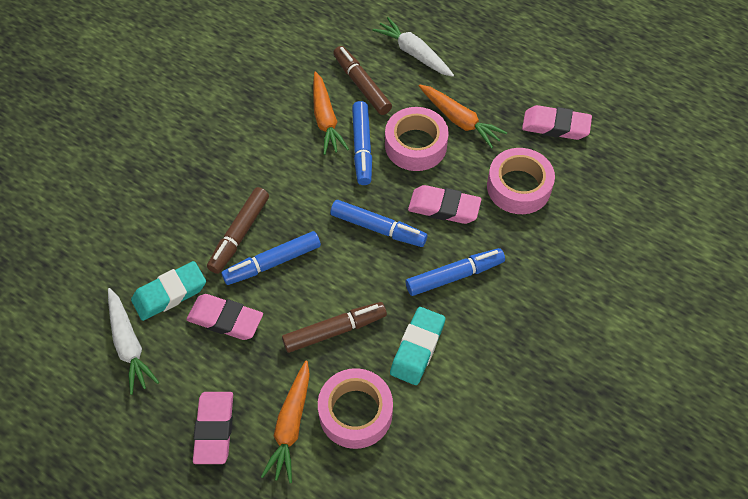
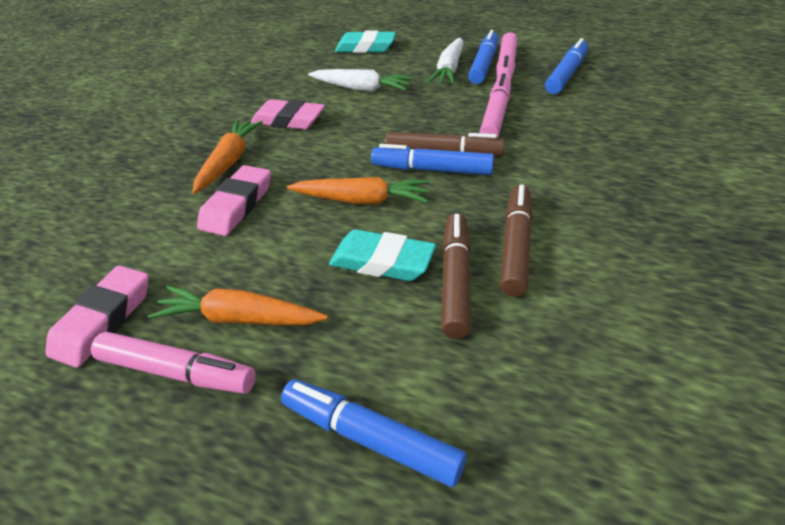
pink eraser: [186,294,263,340] [193,392,233,464] [408,185,482,224] [522,105,592,140] = 4 -> [45,265,149,368] [197,165,271,236] [251,99,325,130] = 3
pink marker: none = 0 -> [91,332,256,393] [480,73,511,138] [497,32,517,80] = 3
pink tape: [318,368,393,449] [385,107,449,171] [487,148,555,214] = 3 -> none = 0

